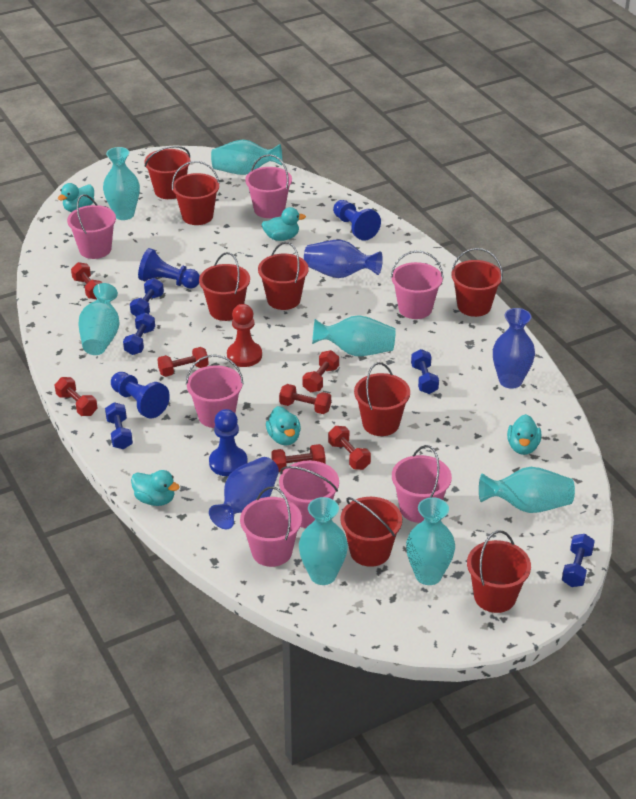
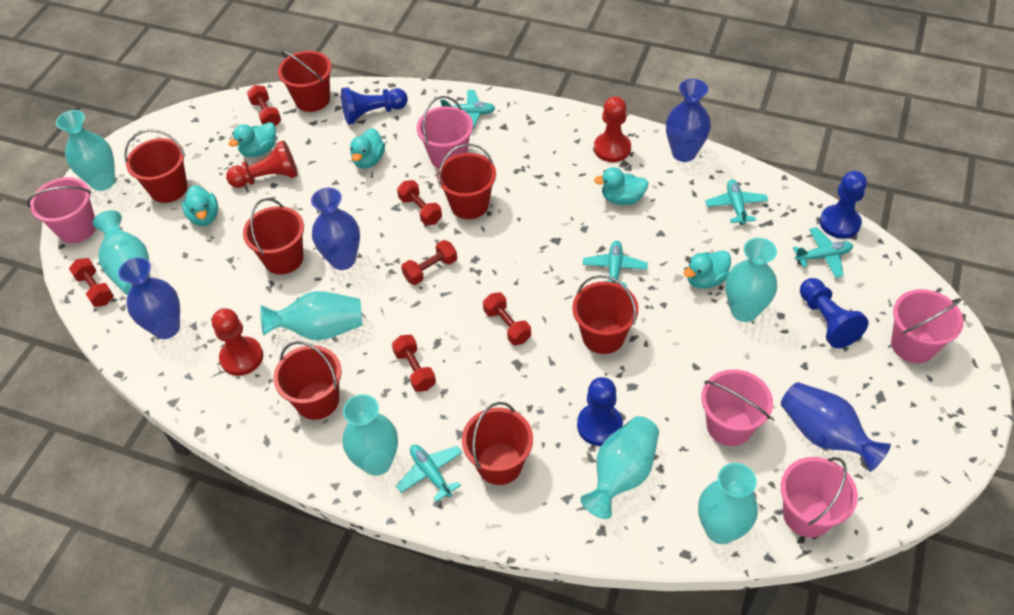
blue dumbbell: [105,402,133,449] [123,313,155,355] [130,278,164,317] [411,349,439,394] [562,534,595,587] = 5 -> none = 0
blue vase: [209,457,279,529] [304,240,383,278] [493,308,535,389] = 3 -> [118,257,180,339] [311,188,360,270] [666,79,711,162] [781,382,891,472] = 4
pink bucket: [67,194,116,259] [186,355,244,428] [240,487,302,567] [245,154,292,218] [279,460,339,528] [391,250,443,319] [392,445,452,523] = 7 -> [27,177,96,243] [417,96,473,169] [701,369,773,446] [781,457,858,538] [891,289,964,363] = 5
red bucket: [144,146,190,199] [172,161,220,225] [199,252,250,321] [258,242,309,310] [340,497,402,567] [354,362,410,436] [451,248,503,317] [467,530,531,613] = 8 -> [124,130,188,203] [243,198,304,274] [273,341,342,420] [278,50,332,112] [437,144,496,219] [462,402,533,485] [572,275,638,354] = 7
red dumbbell: [55,377,97,416] [71,262,102,299] [157,347,209,377] [271,444,325,472] [279,384,331,414] [303,350,339,392] [328,426,371,470] = 7 -> [69,258,114,307] [247,85,281,126] [392,335,436,392] [397,180,442,225] [401,240,457,285] [483,292,531,345] = 6
red pawn: [227,304,262,367] = 1 -> [212,309,263,376] [226,140,298,188] [594,96,631,162] = 3
turquoise plane: none = 0 -> [396,445,462,502] [440,90,495,129] [583,241,648,287] [705,179,768,225] [793,227,853,278] = 5

